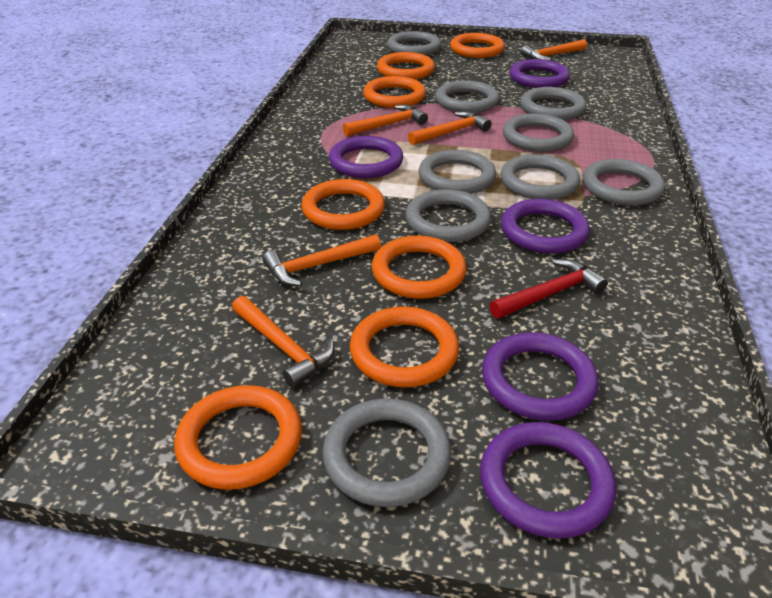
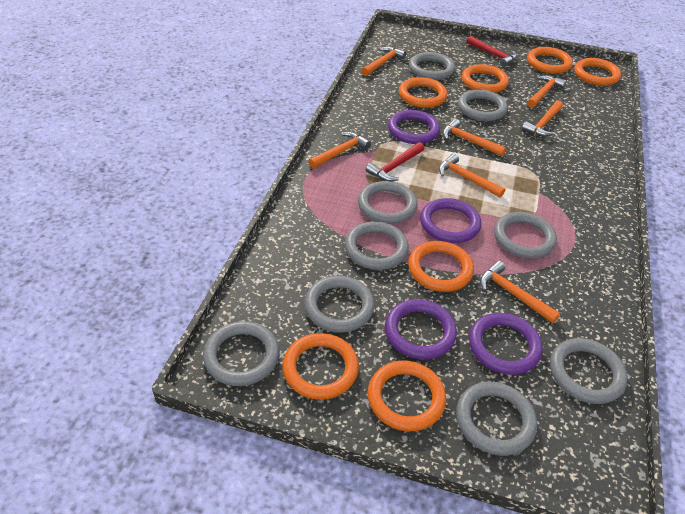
orange hammer: [232,296,335,388] [263,234,381,286] [343,105,428,136] [408,111,491,145] [521,39,587,60] = 5 -> [309,132,371,169] [361,46,407,76] [438,154,505,198] [442,119,506,156] [480,261,560,324] [522,100,563,137] [527,75,567,108] = 7
purple ring: [329,136,403,178] [480,422,616,539] [482,332,599,420] [501,199,590,254] [510,59,570,88] = 5 -> [385,299,457,360] [388,110,440,144] [420,198,481,243] [469,313,543,375] = 4
red hammer: [489,259,608,319] = 1 -> [366,142,424,181] [467,36,517,67] = 2

